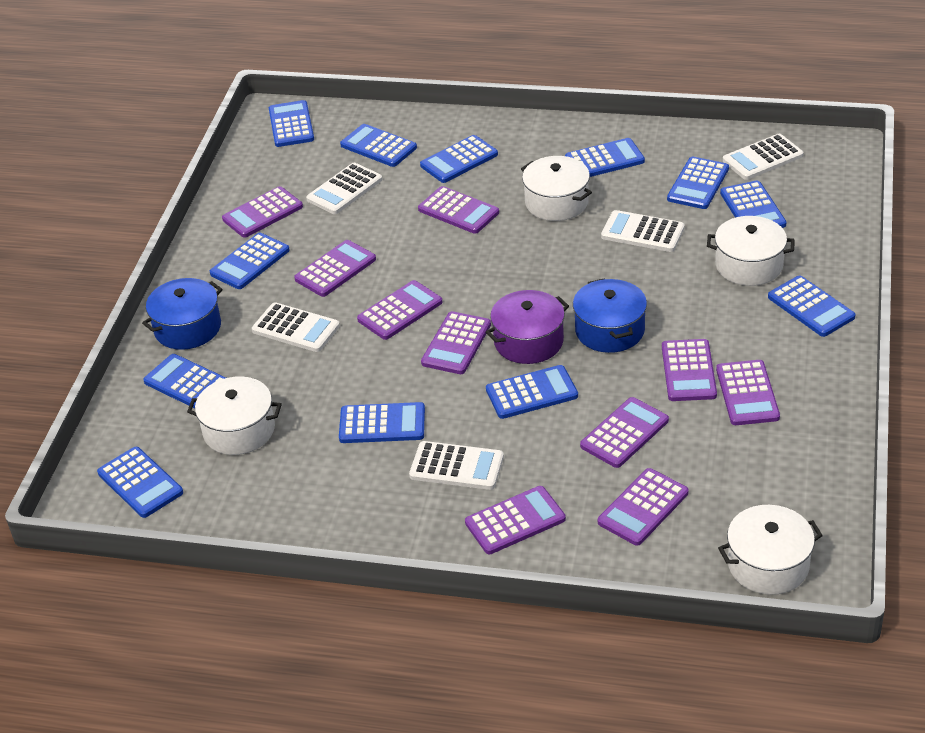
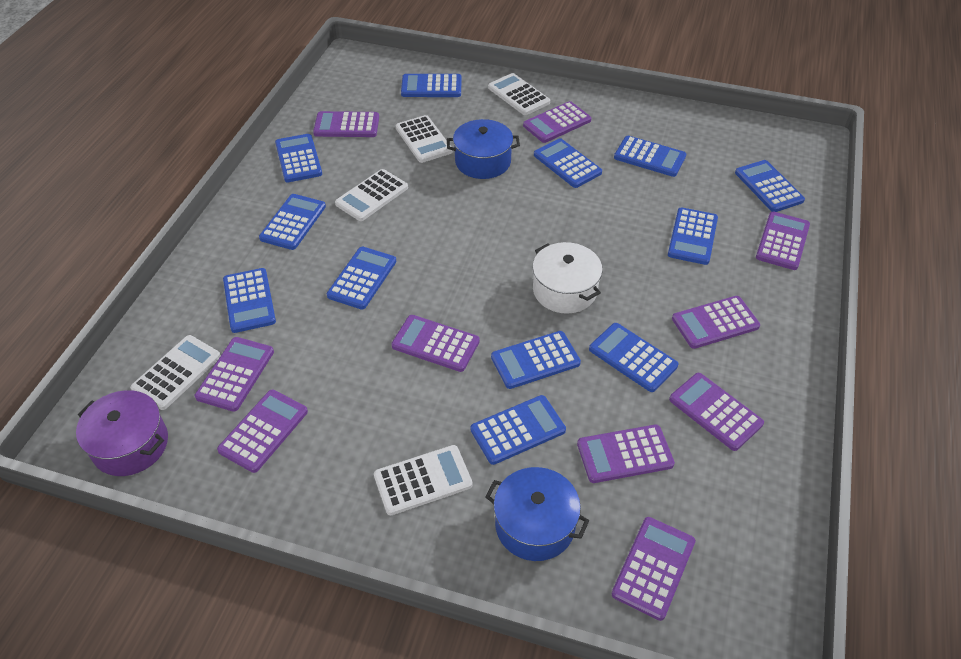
white pot: [187,377,282,455] [521,156,592,221] [707,216,795,286] [718,505,823,595] = 4 -> [533,242,602,314] = 1

